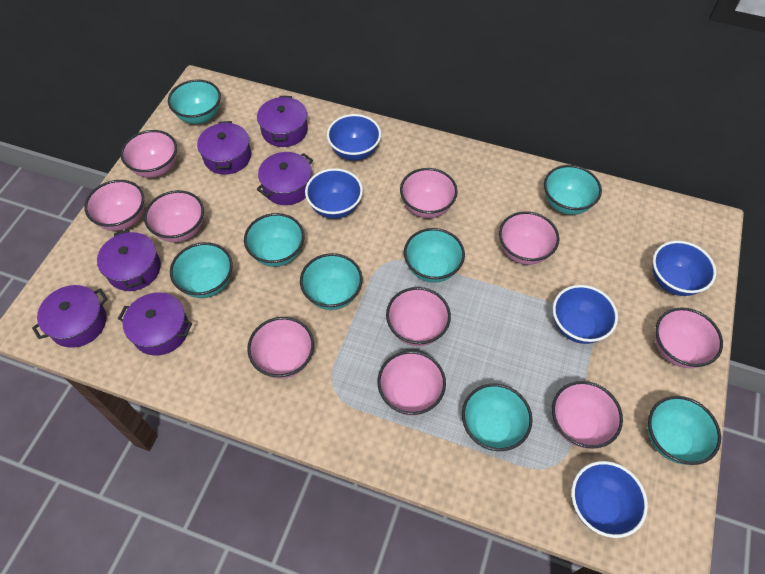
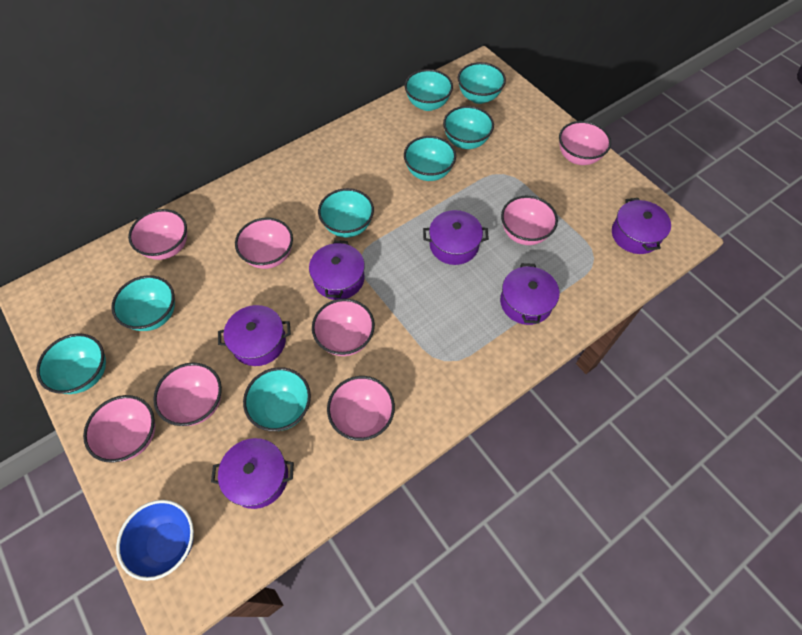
blue bowl: [305,168,363,219] [327,114,381,161] [553,285,618,344] [572,461,648,538] [652,241,716,296] = 5 -> [116,500,194,581] = 1
pink bowl: [84,180,144,231] [120,130,177,178] [144,190,204,242] [247,317,314,379] [377,351,446,415] [386,287,451,346] [400,168,458,218] [499,211,559,265] [552,381,623,449] [655,307,723,368] = 10 -> [83,395,155,463] [128,209,187,260] [153,363,222,426] [235,218,293,269] [312,299,375,356] [327,376,395,441] [501,196,558,245] [559,121,611,165] = 8

